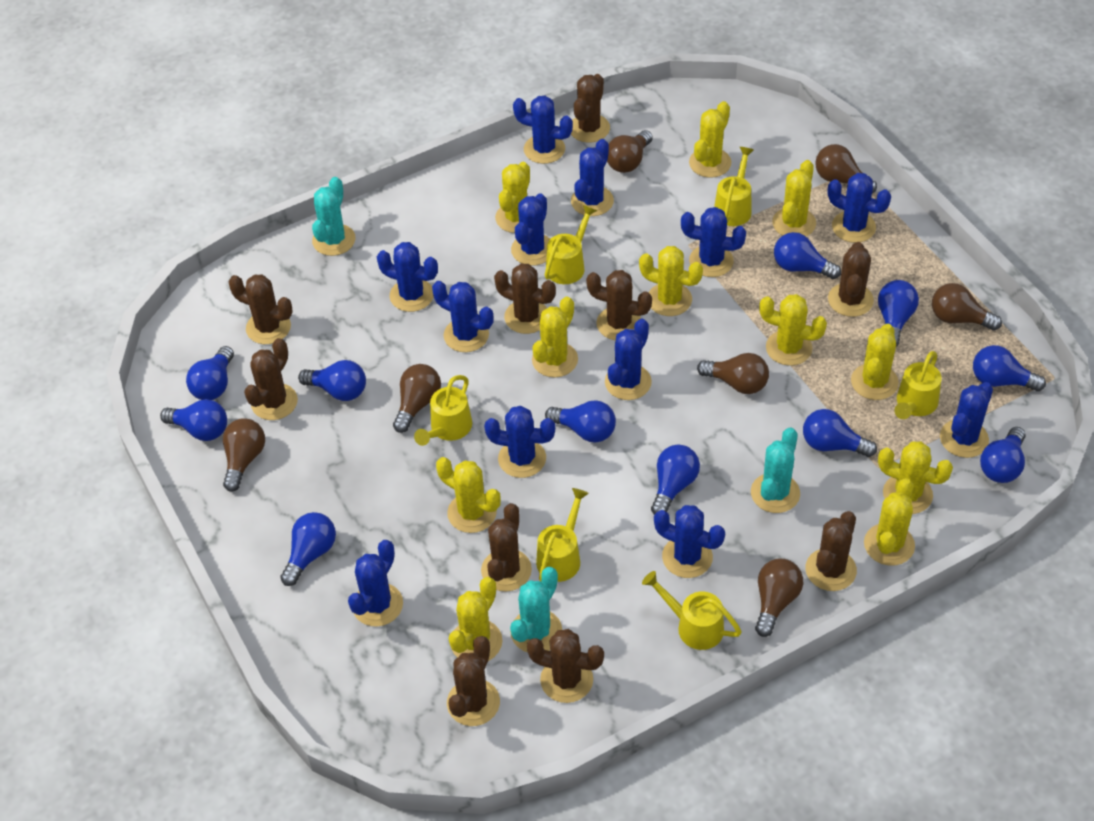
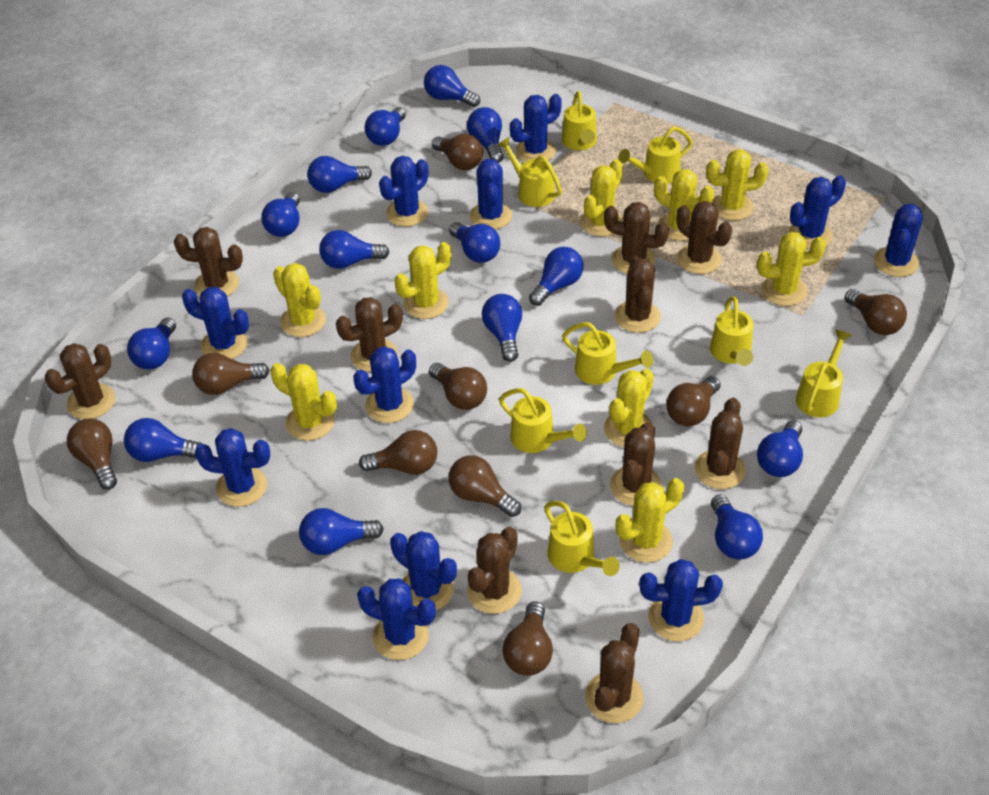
blue cactus: [348,540,403,627] [377,242,438,312] [432,281,494,352] [484,406,555,478] [511,193,550,266] [513,96,573,164] [571,139,614,216] [605,319,652,400] [654,505,725,578] [681,207,746,277] [828,173,891,243] [940,382,993,458] = 12 -> [182,287,249,359] [195,428,270,507] [353,346,416,423] [357,579,436,660] [379,156,428,227] [390,531,457,610] [470,159,512,229] [510,94,562,162] [639,559,723,641] [789,175,846,249] [874,204,923,277] = 11
blue light bulb: [160,399,227,441] [186,346,234,400] [280,512,336,586] [298,360,366,401] [545,400,616,443] [651,445,700,515] [774,232,841,279] [803,409,877,457] [878,280,919,347] [973,345,1046,391] [980,427,1026,483] = 11 -> [124,418,202,462] [127,318,176,370] [261,192,300,237] [299,508,384,555] [307,156,372,193] [319,230,389,269] [364,107,406,146] [424,65,480,107] [449,222,500,263] [467,107,503,163] [482,294,522,362] [529,247,583,306] [711,495,763,560] [757,420,803,477] = 14
brown light bulb: [223,419,265,492] [393,364,441,433] [607,130,653,173] [697,353,769,394] [755,559,803,637] [815,144,877,193] [932,283,1002,331] = 7 -> [67,419,117,490] [192,353,270,395] [359,430,437,475] [429,363,487,410] [432,134,483,170] [449,455,521,517] [502,602,553,676] [666,376,721,426] [845,289,907,335] = 9
turquoise cactus: [312,177,355,256] [510,567,562,652] [751,428,800,513] = 3 -> none = 0
yellow cactus: [436,457,501,533] [449,577,502,661] [495,162,530,233] [532,296,578,377] [639,246,703,316] [689,101,731,178] [759,294,827,366] [772,160,816,236] [851,324,899,400] [864,478,915,566] [878,441,953,514] = 11 -> [271,363,337,441] [273,263,326,337] [395,242,451,319] [580,159,623,237] [604,369,654,447] [616,478,684,563] [654,169,714,241] [706,149,769,220] [757,232,826,306] = 9
yellow watering can: [414,375,472,446] [536,488,589,582] [545,205,597,284] [642,571,742,650] [714,147,754,226] [894,351,942,419] = 6 -> [497,137,562,207] [499,388,587,453] [544,501,620,576] [562,91,597,150] [562,322,653,385] [618,126,693,183] [710,296,753,366] [796,330,852,418] = 8

